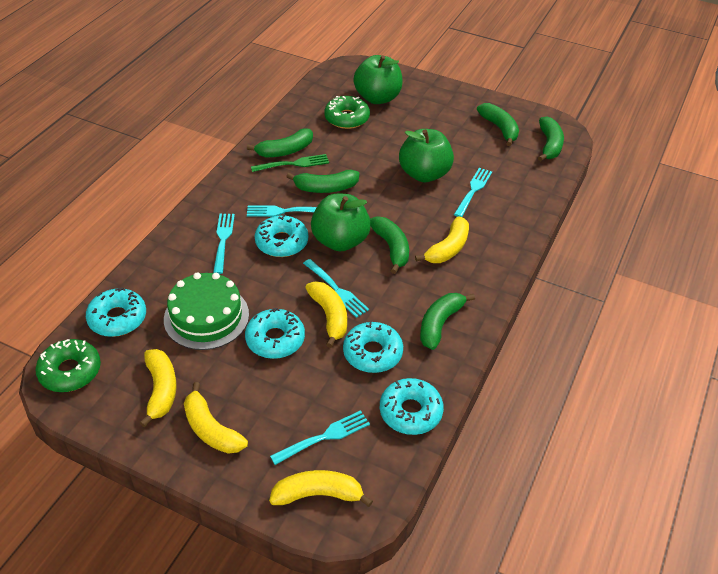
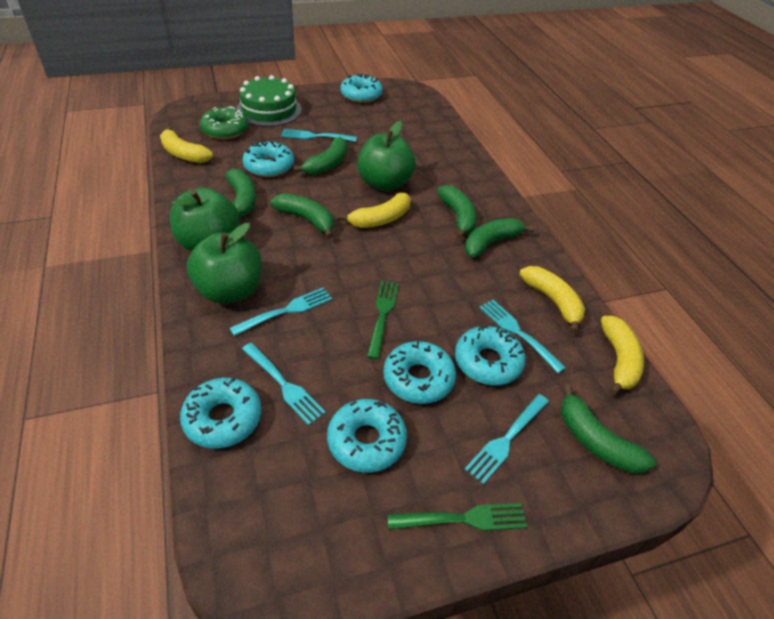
green donut: [35,339,101,392] [324,96,370,129] = 2 -> [200,106,249,139] = 1
green fork: [251,154,329,172] = 1 -> [367,281,399,359] [387,503,527,531] = 2
turquoise donut: [86,287,146,337] [245,308,305,359] [255,214,308,257] [343,321,403,373] [380,378,444,435] = 5 -> [180,378,262,448] [243,141,294,177] [327,399,407,473] [340,74,383,103] [383,340,456,404] [455,325,526,385] = 6
yellow banana: [140,349,176,427] [184,382,248,454] [269,470,373,507] [305,281,347,348] [415,216,469,263] = 5 -> [160,126,213,163] [338,193,411,228] [519,266,585,333] [601,316,644,395] = 4

